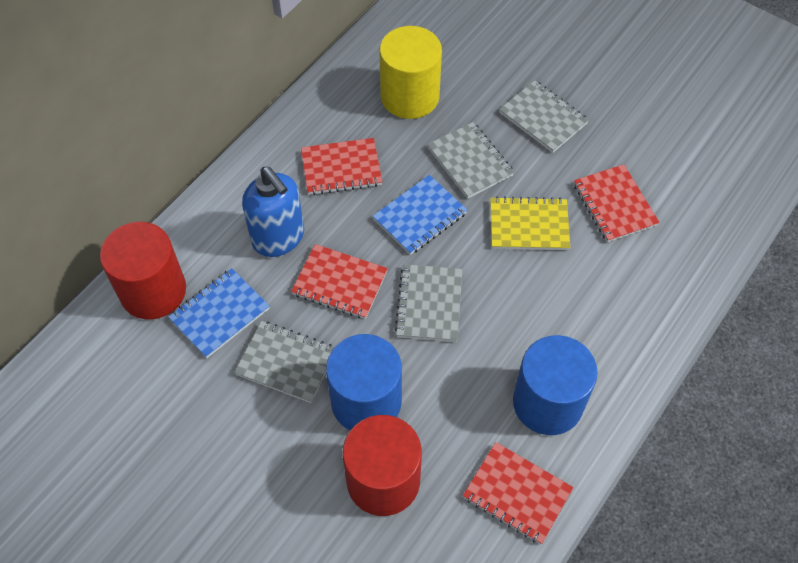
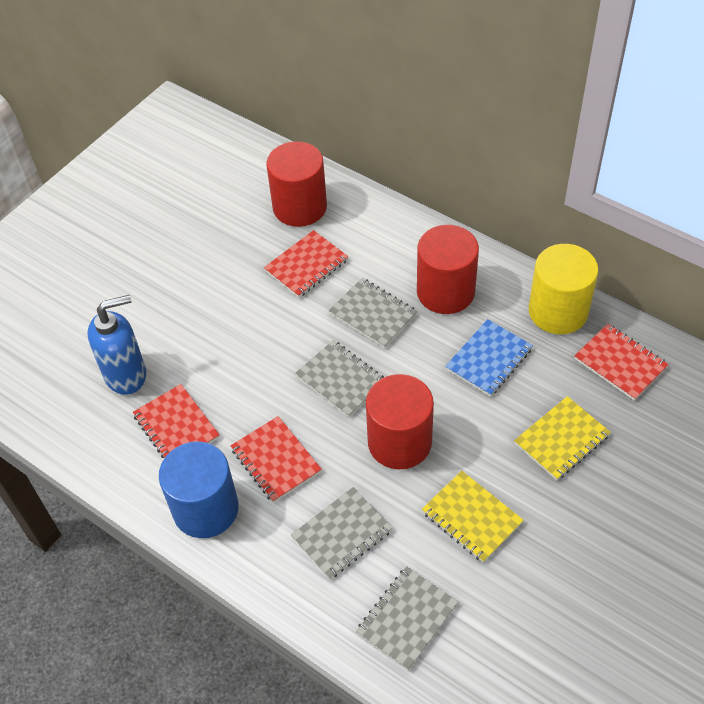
blue cylinder: [326,334,402,430] [513,335,598,435] = 2 -> [159,441,239,538] = 1
blue notebook: [168,268,270,358] [373,175,468,255] = 2 -> [445,319,533,397] = 1
red cylinder: [100,222,186,319] [342,415,422,516] = 2 -> [266,141,327,227] [366,374,434,469] [417,225,479,314] = 3
yellow notebook: [490,196,570,250] = 1 -> [422,471,524,563] [514,396,611,480] = 2

